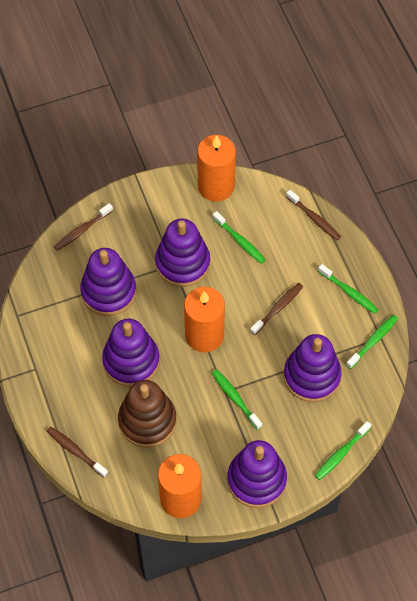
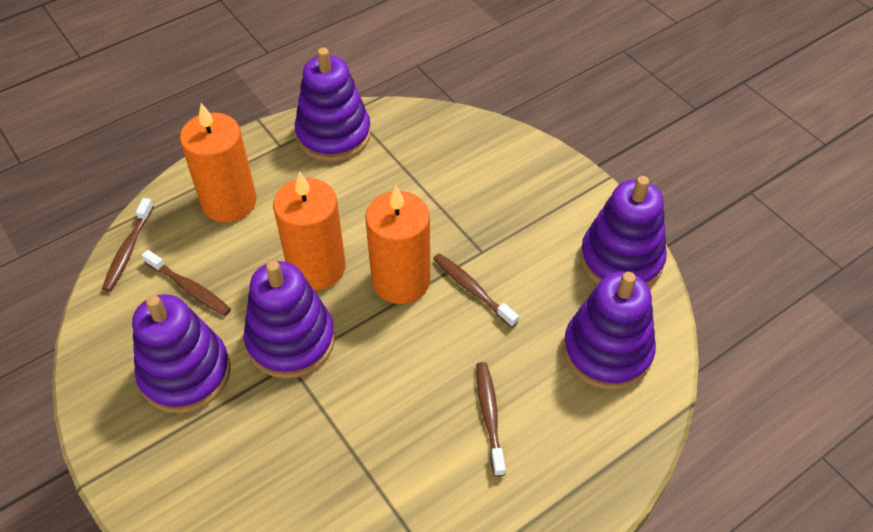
brown stacking toy: [118,380,177,448] = 1 -> none = 0
green toothbrush: [212,369,262,430] [213,211,266,264] [315,421,371,480] [318,264,379,314] [346,315,398,369] = 5 -> none = 0

